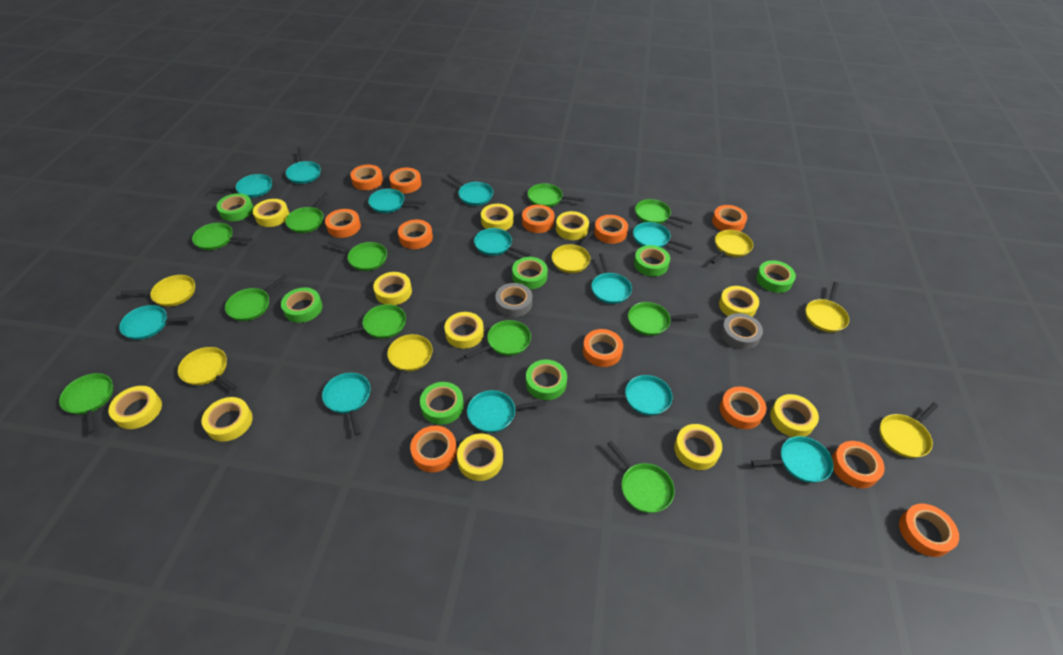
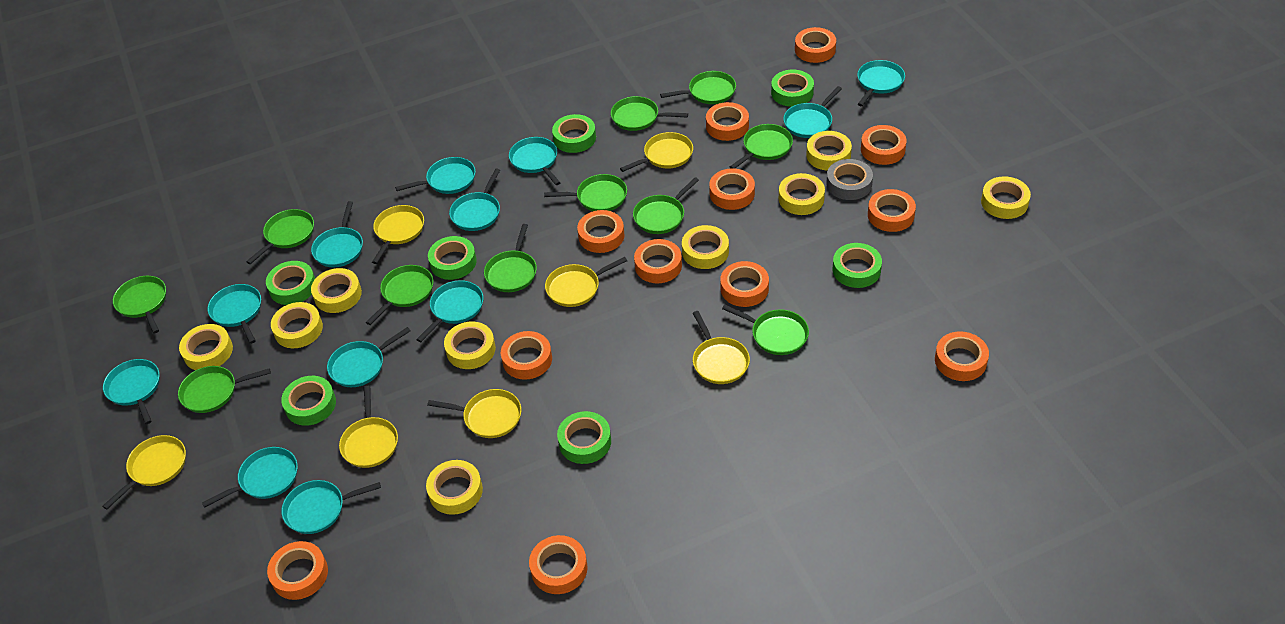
grey tape: [495,283,532,317] [721,313,763,350] = 2 -> [827,159,873,200] = 1
yellow tape: [108,386,162,429] [202,397,253,442] [253,199,289,227] [373,272,412,305] [444,312,484,349] [457,433,503,481] [481,204,513,230] [556,211,589,240] [674,424,722,470] [719,286,759,317] [770,394,819,437] = 11 -> [179,324,233,370] [271,302,323,348] [311,268,362,313] [426,460,483,515] [444,322,496,369] [682,225,729,269] [779,173,825,215] [806,131,852,171] [981,176,1031,219] = 9

